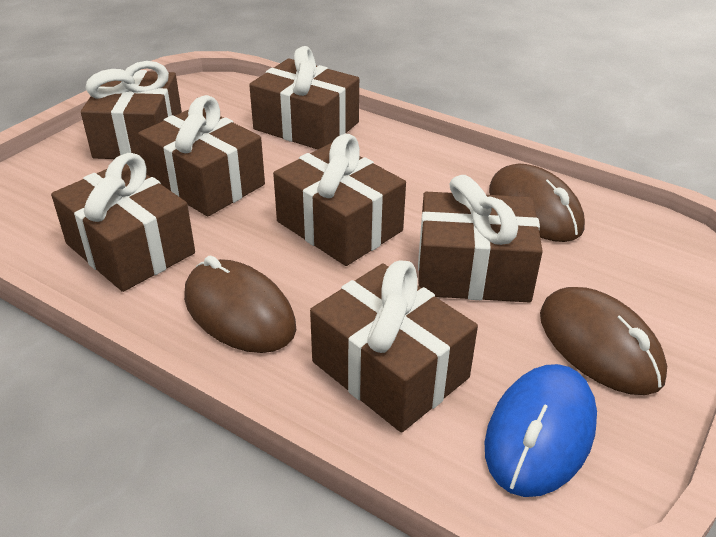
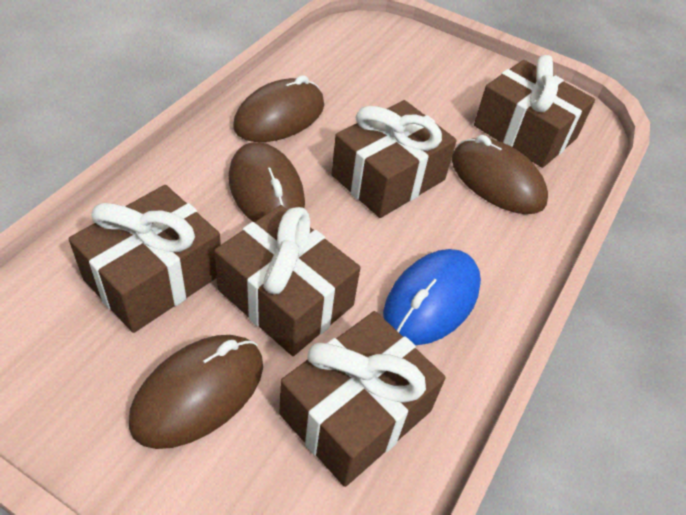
brown gift: [51,153,195,292] [81,61,182,159] [138,95,265,217] [249,46,359,150] [273,134,406,266] [310,260,478,432] [418,175,543,303] = 7 -> [69,185,221,333] [214,205,361,356] [280,311,446,487] [332,100,457,218] [474,55,595,168] = 5
brown mouse: [184,255,296,353] [489,164,585,242] [540,287,667,395] = 3 -> [129,335,263,449] [229,142,305,222] [233,75,324,142] [452,135,548,214] = 4

